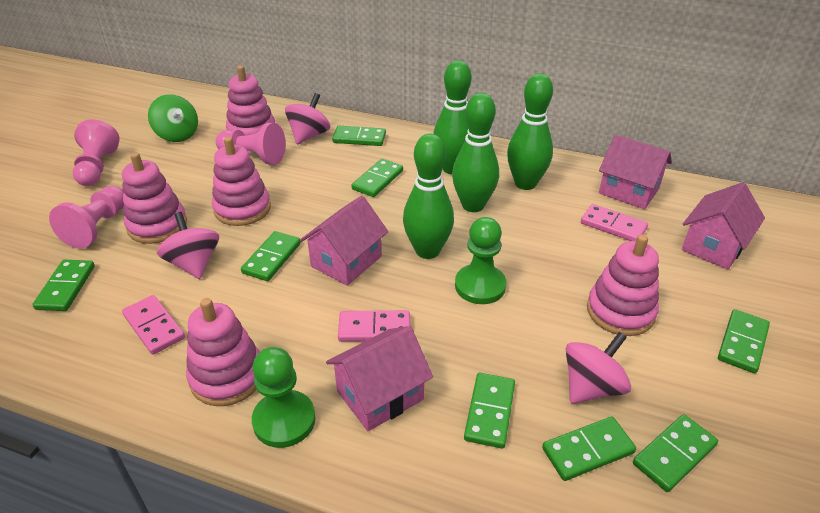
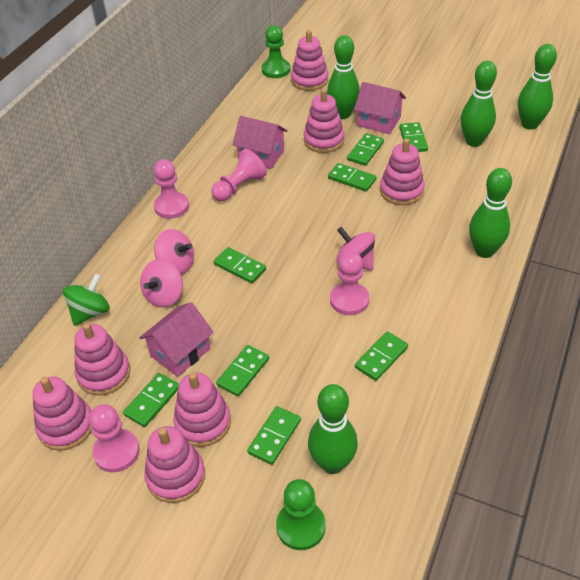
green bowling pin: [403,134,454,259] [433,60,472,175] [452,93,499,212] [507,74,553,190] = 4 -> [308,384,358,474] [327,35,360,119] [461,61,497,147] [469,168,512,258] [518,44,557,130] = 5
pink domino: [122,295,185,355] [338,310,410,342] [581,204,648,241] = 3 -> none = 0
pink house: [300,196,388,286] [326,326,433,431] [599,135,672,209] [682,182,765,270] = 4 -> [139,302,214,377] [232,116,288,169] [354,82,406,134] = 3
pink pawn: [49,186,124,249] [73,119,120,186] [216,123,286,165] = 3 -> [89,404,140,472] [154,159,189,219] [211,149,267,201] [330,251,369,315] = 4
pink stacking toy: [122,152,187,244] [186,298,260,406] [212,137,271,226] [226,65,275,135] [587,234,659,336] = 5 -> [32,377,92,451] [74,323,130,396] [144,426,205,503] [173,372,231,447] [291,30,328,91] [304,89,344,153] [380,138,425,205] = 7

